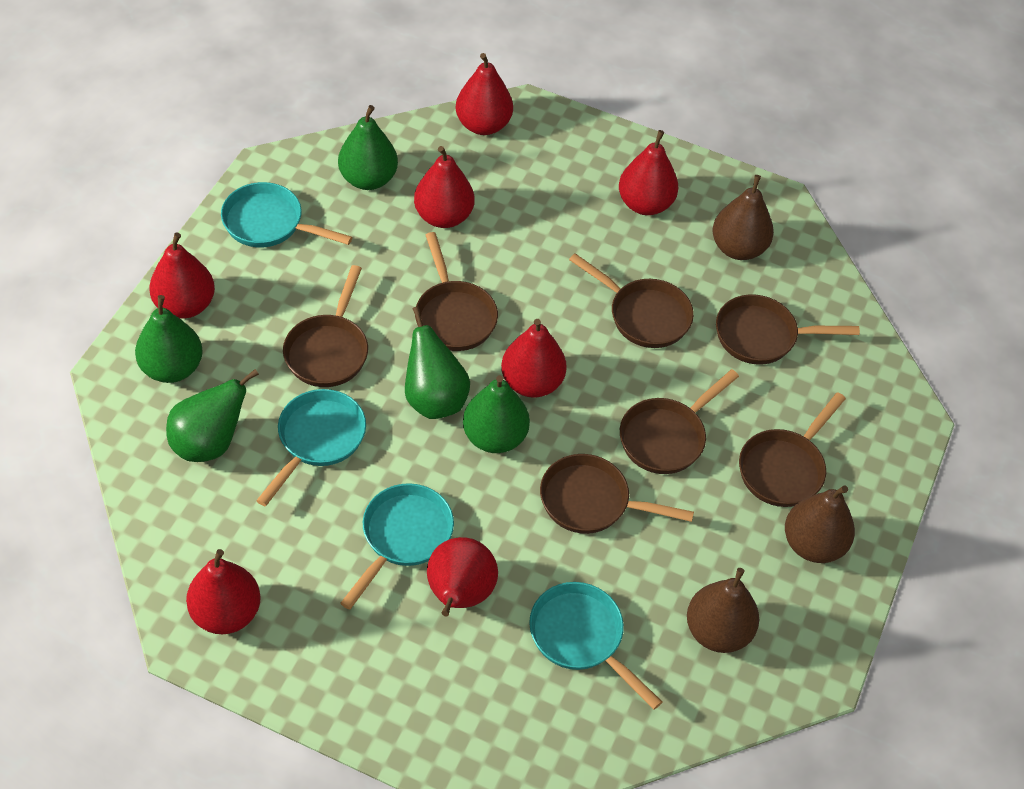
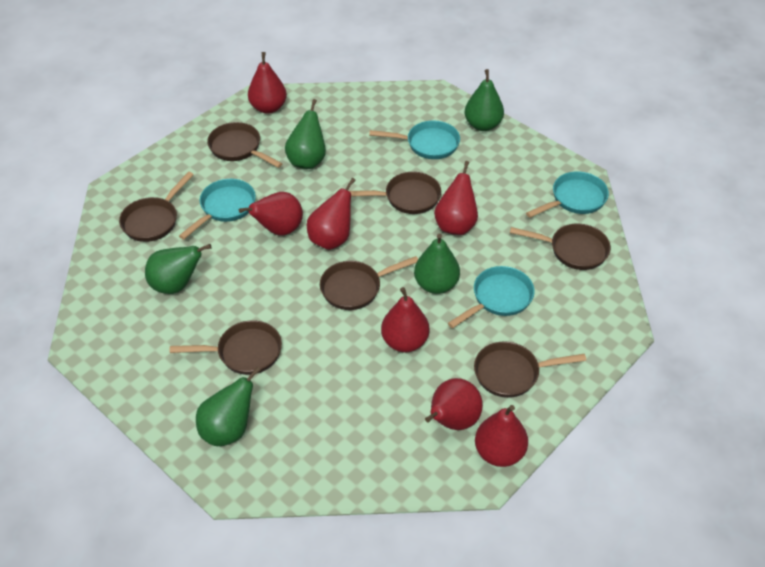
brown pear: [687,568,759,653] [713,175,774,260] [785,485,855,563] = 3 -> none = 0

